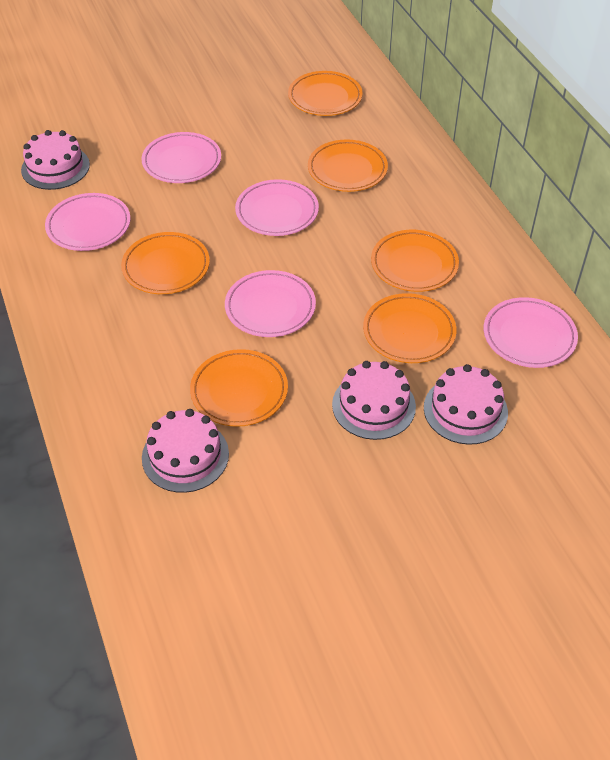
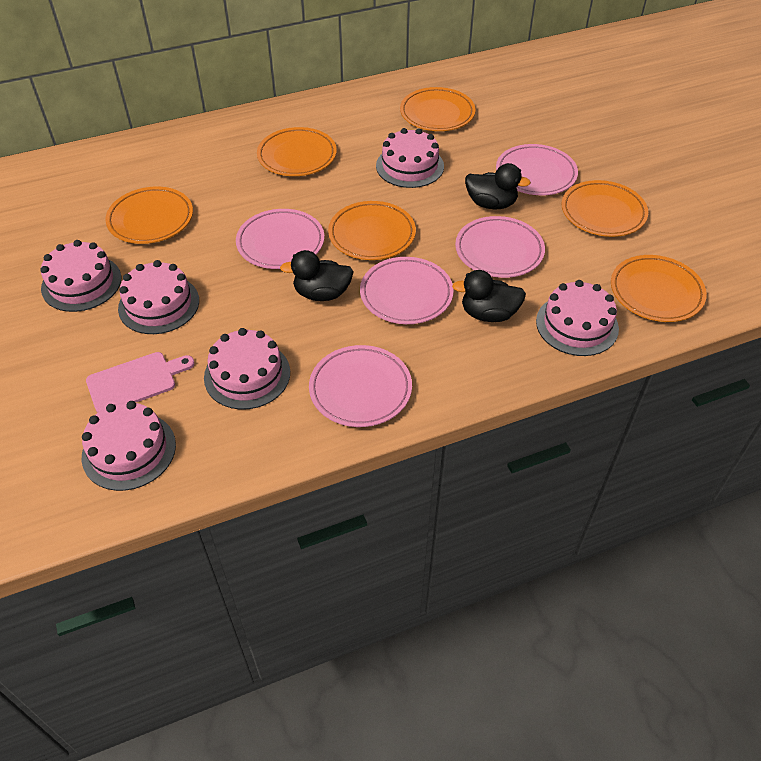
black duck: none = 0 -> [280,250,353,301] [452,270,526,322] [465,163,531,209] = 3
pink cake: [21,130,90,190] [142,409,229,493] [332,361,416,440] [424,364,508,445] = 4 -> [40,240,121,312] [82,401,176,491] [118,260,199,334] [204,328,290,410] [376,128,444,188] [536,280,619,356] = 6
pink cutting board: none = 0 -> [86,352,195,413] = 1

